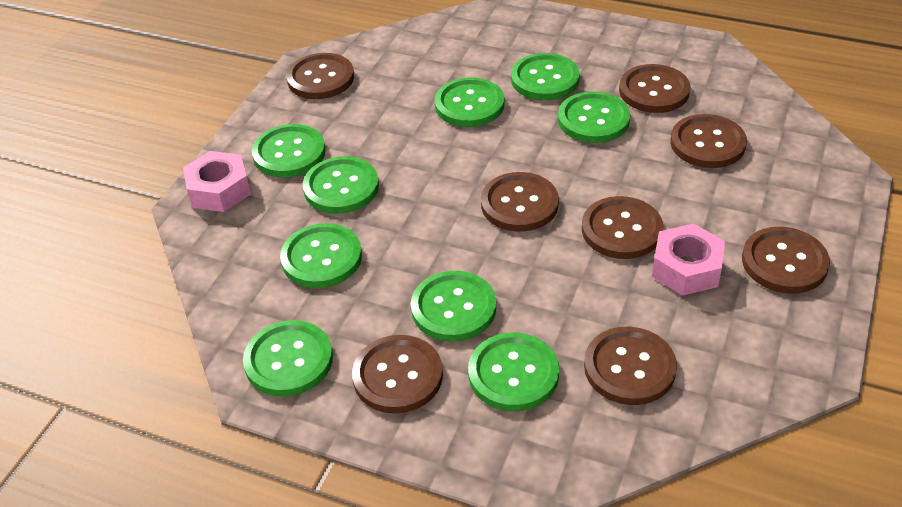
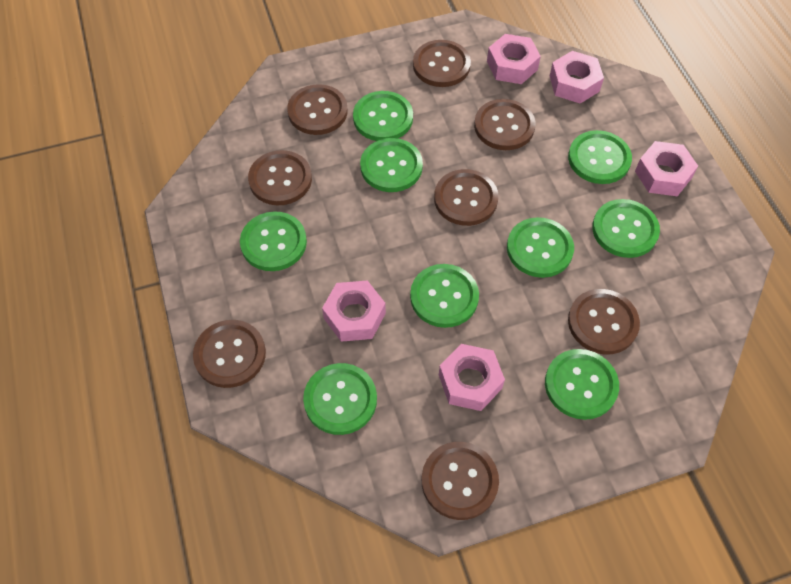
pink nut: [183,151,251,212] [652,223,725,296] = 2 -> [322,280,386,342] [439,344,505,411] [487,34,541,84] [550,51,604,104] [635,141,698,196] = 5

